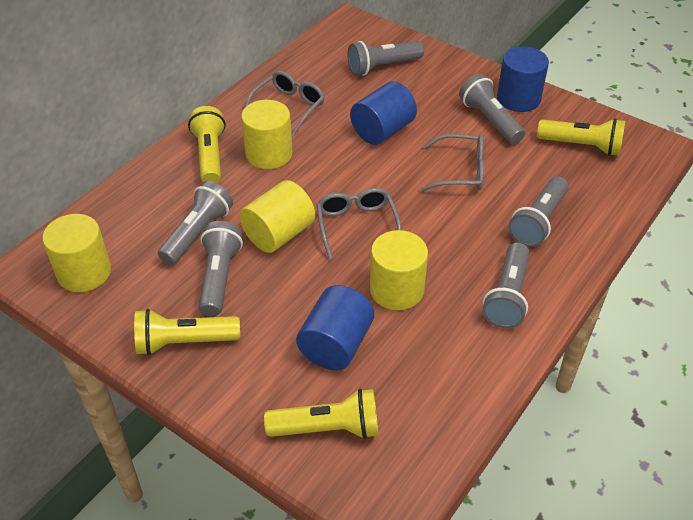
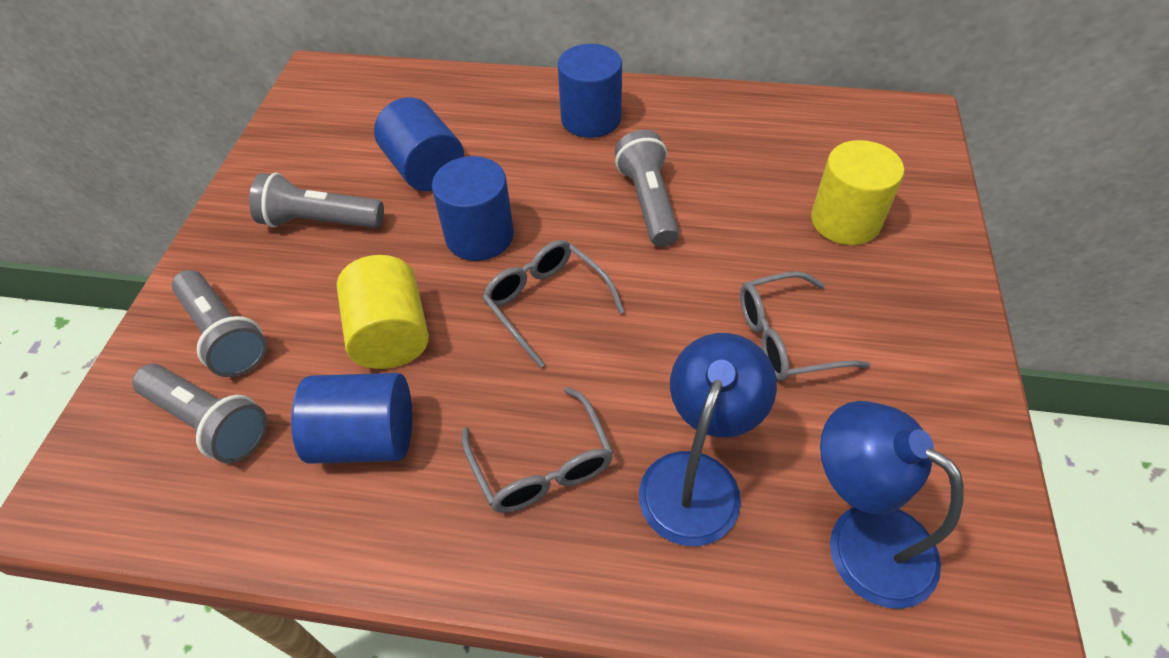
blue cylinder: [296,285,374,370] [350,81,417,145] [497,47,549,112] = 3 -> [291,373,412,464] [374,97,464,191] [432,156,514,261] [558,44,622,138] = 4
blue lamp: none = 0 -> [639,333,777,546] [820,401,964,609] = 2
grey flashlight: [158,181,233,265] [199,221,243,316] [347,41,424,75] [459,74,525,144] [482,242,530,328] [509,176,569,247] = 6 -> [132,364,268,463] [172,270,267,377] [249,173,384,228] [615,130,679,247] = 4
yellow cylinder: [42,214,111,292] [240,180,315,253] [241,100,292,169] [370,230,428,310] = 4 -> [336,255,429,369] [811,140,904,245] = 2
yellow flashlight: [134,309,240,355] [188,106,226,183] [264,389,378,439] [537,118,625,156] = 4 -> none = 0

